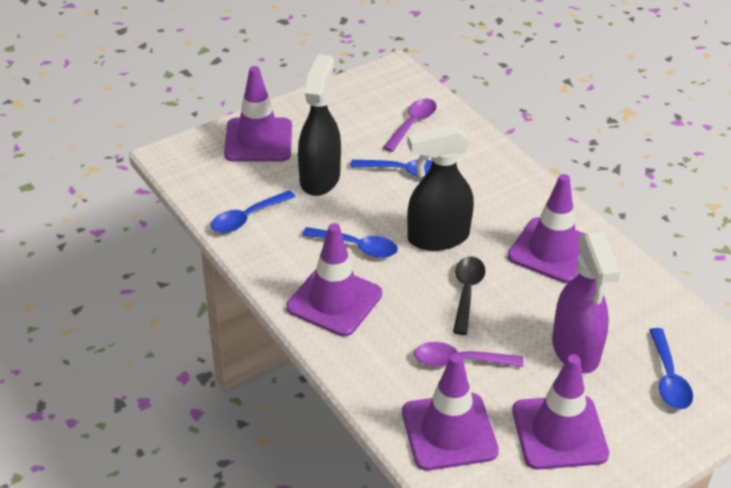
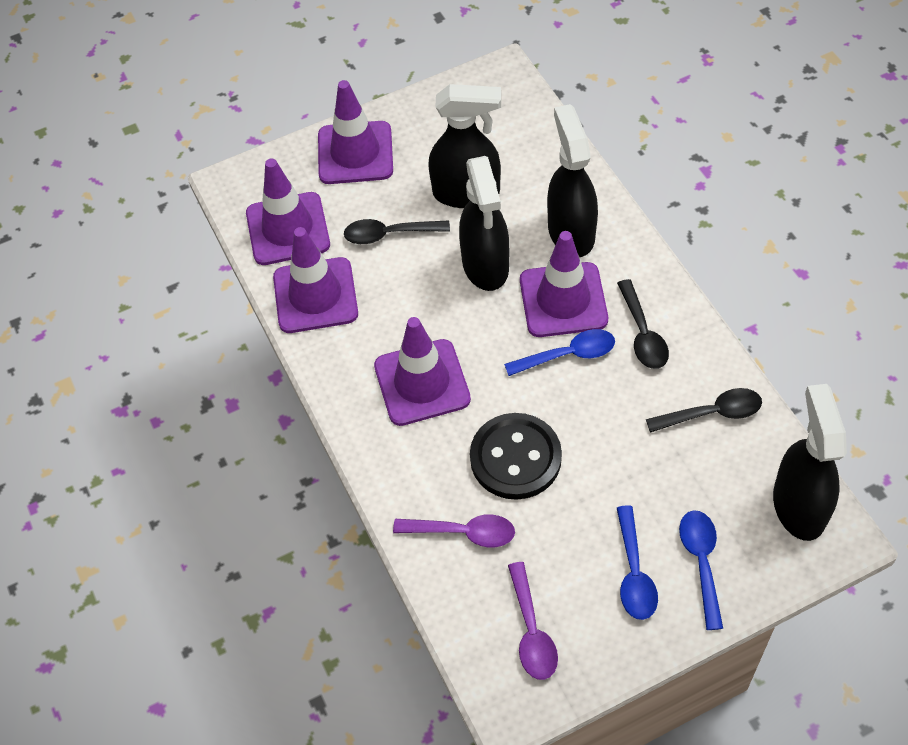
black button: none = 0 -> [470,413,562,500] = 1
black spoon: [453,257,485,335] = 1 -> [344,219,450,244] [617,279,669,369] [646,388,762,433] = 3
black spray bottle: [298,54,341,196] [407,124,474,251] = 2 -> [428,84,501,208] [459,156,509,291] [547,104,598,257] [773,384,847,541] = 4
blue spoon: [211,190,296,233] [302,227,398,258] [350,159,432,178] [649,328,693,409] = 4 -> [504,329,615,376] [617,505,658,620] [679,510,723,630] = 3
purple spray bottle: [552,232,620,373] = 1 -> none = 0

